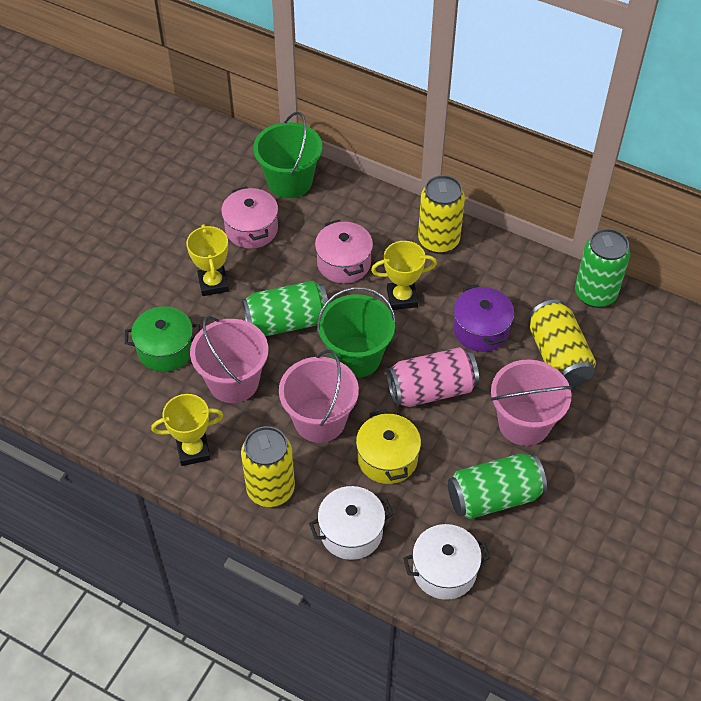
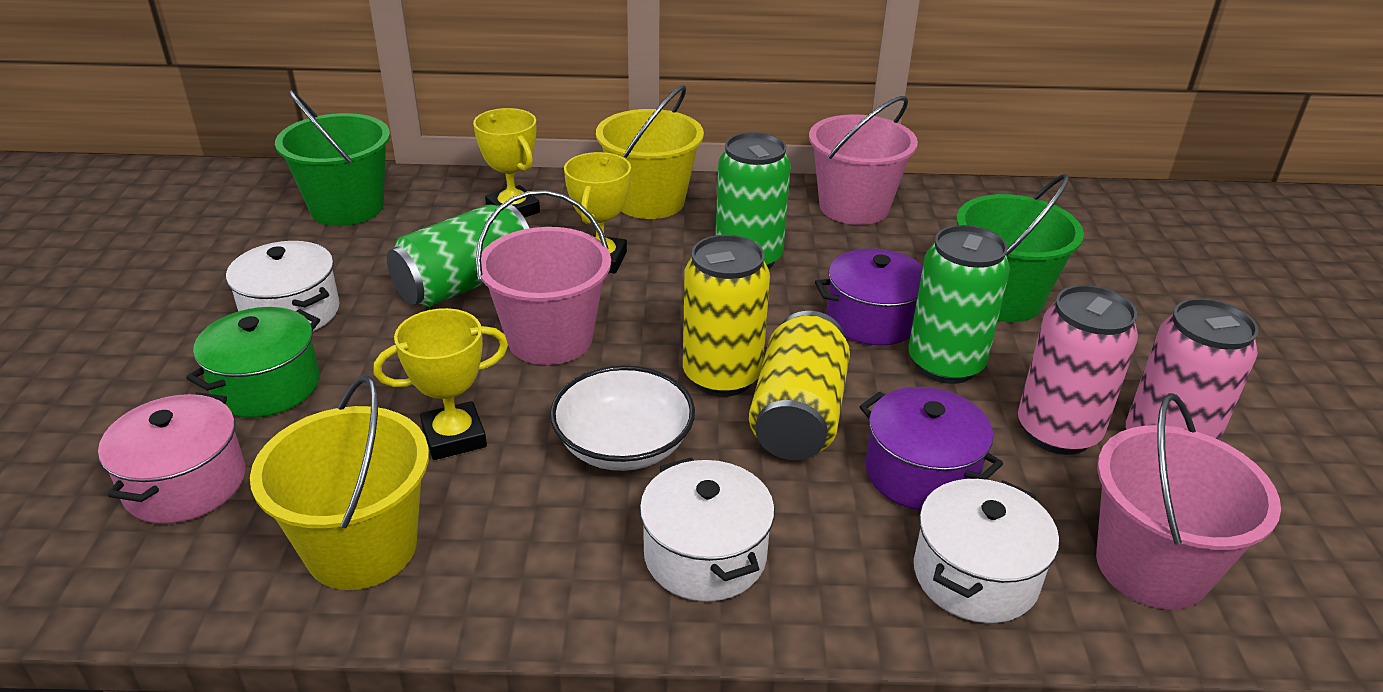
pink can: [387,347,479,407] = 1 -> [1018,285,1138,455] [1126,298,1258,441] = 2
pink pot: [221,186,278,249] [315,220,373,283] = 2 -> [98,392,245,524] = 1
purple pot: [453,284,514,352] = 1 -> [815,248,923,346] [859,387,1003,511] = 2
white bowl: none = 0 -> [550,366,695,471] = 1
white pot: [309,486,394,560] [403,524,490,600] = 2 -> [226,241,340,331] [640,457,775,602] [914,479,1059,623] = 3
yellow bucket: none = 0 -> [250,375,429,590] [596,85,704,219] = 2
yellow can: [241,426,295,507] [418,175,465,254] [529,300,596,387] = 3 -> [683,235,770,397] [749,311,850,460] = 2
yellow pot: [356,410,421,484] = 1 -> none = 0

